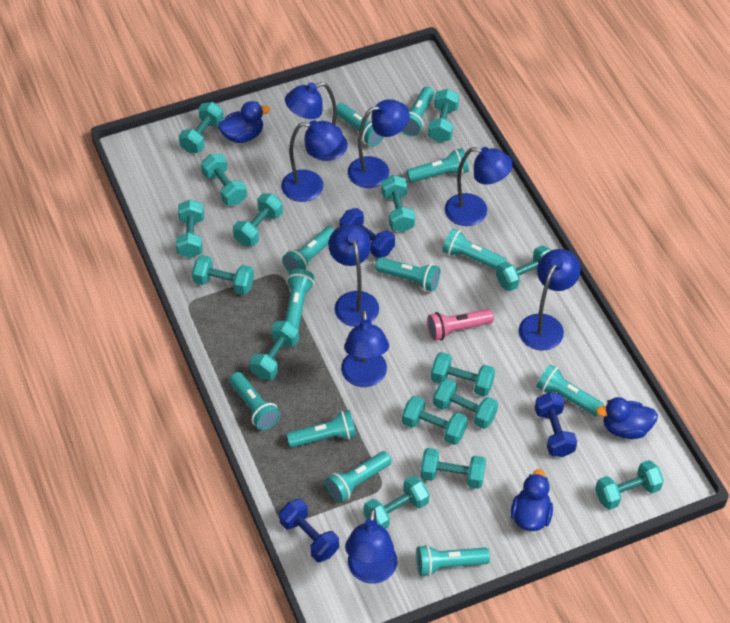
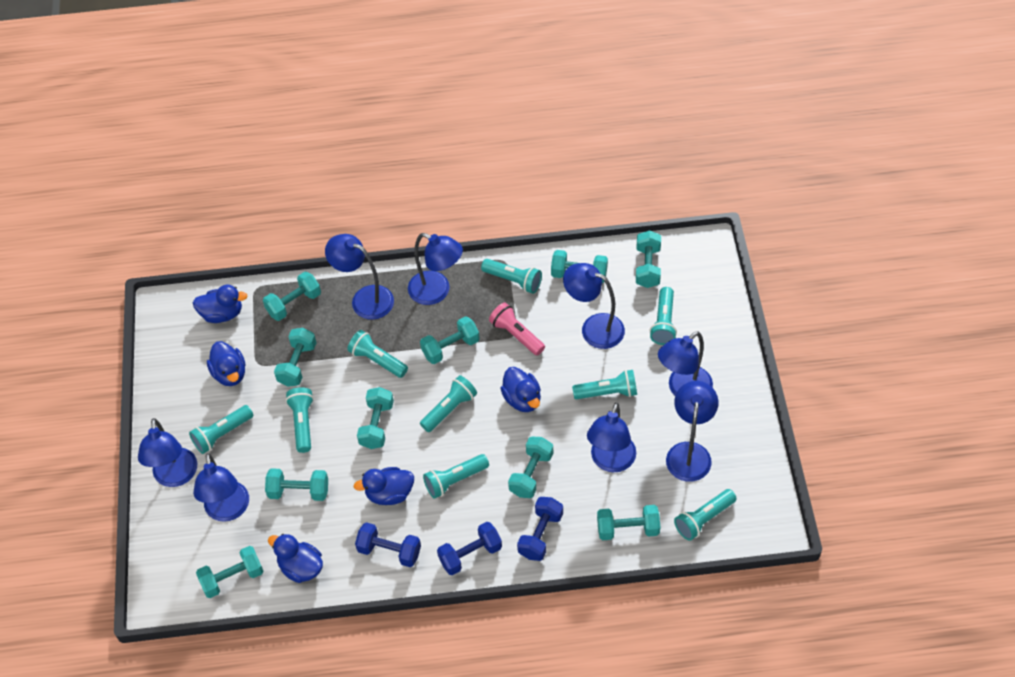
blue duck: [218,101,270,143] [511,469,553,531] [596,397,658,439] = 3 -> [193,285,247,323] [207,341,246,386] [268,534,323,583] [354,467,414,505] [500,367,541,412] = 5
turquoise dumbbell: [176,199,204,258] [179,102,224,154] [192,255,254,295] [201,154,247,205] [233,193,283,246] [250,321,299,380] [364,476,429,529] [381,175,415,232] [402,396,468,445] [420,448,486,489] [428,89,459,143] [431,352,495,397] [433,378,498,429] [496,245,551,291] [595,460,664,510] = 15 -> [196,546,263,598] [263,272,321,321] [265,468,328,501] [274,328,316,387] [357,387,394,449] [420,316,480,364] [508,437,553,498] [551,250,608,283] [597,505,660,540] [636,230,661,288] = 10
turquoise flashlight: [230,372,280,430] [282,227,334,272] [285,269,314,330] [286,410,357,448] [325,451,392,503] [336,103,384,146] [375,258,440,292] [401,87,434,136] [407,148,469,183] [416,545,490,577] [442,228,507,269] [536,364,604,416] = 12 -> [189,405,253,454] [286,387,314,453] [347,330,408,378] [420,375,477,432] [423,454,489,499] [481,259,542,294] [572,370,637,399] [650,287,677,345] [674,489,737,541] = 9

